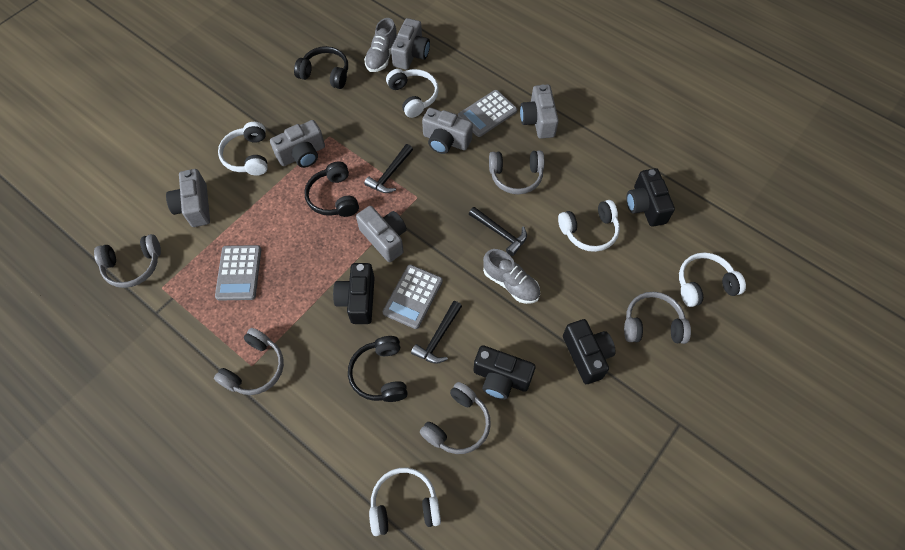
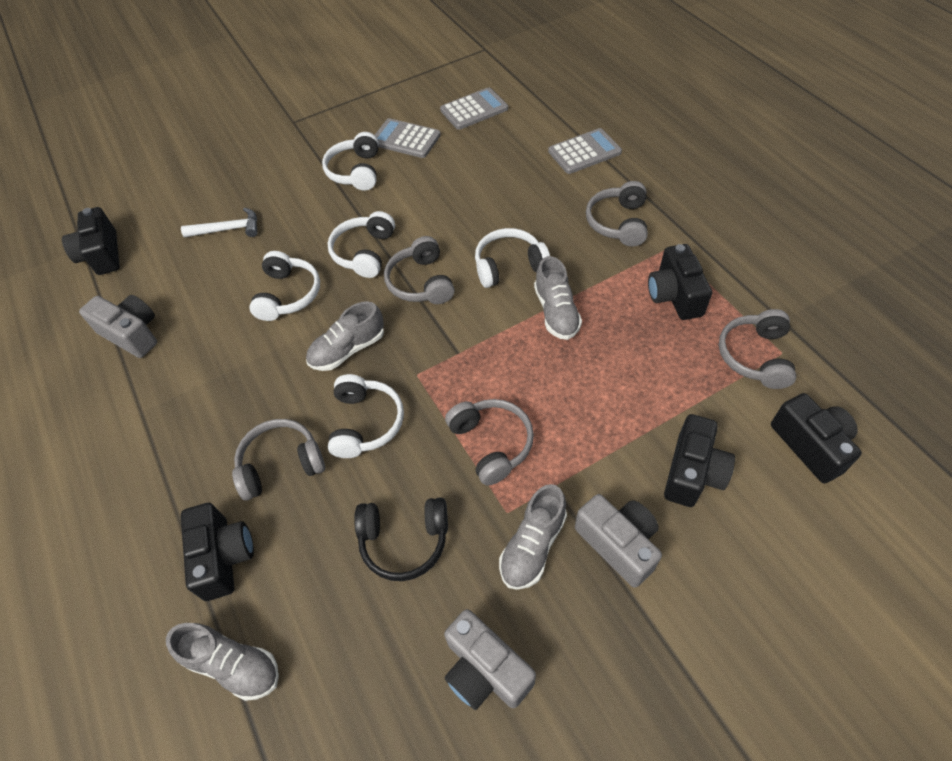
black camera: [333,263,375,324] [474,345,535,399] [563,319,616,384] [626,168,675,227] = 4 -> [62,207,120,275] [181,503,254,601] [648,244,712,320] [664,414,735,507] [771,393,862,483] = 5
black hammer: [364,144,413,193] [411,301,462,364] [469,207,527,256] = 3 -> none = 0
black headphones: [294,46,348,89] [304,161,359,217] [348,336,408,402] = 3 -> [354,497,448,581] = 1
grey camera: [166,169,210,227] [270,120,325,168] [356,206,407,262] [391,18,430,70] [422,108,473,154] [520,84,559,139] = 6 -> [79,295,157,358] [444,609,536,710] [575,494,662,588] = 3
grey shoe: [364,18,397,72] [483,249,540,304] = 2 -> [166,623,279,701] [306,301,384,371] [499,484,567,590] [534,256,582,340] = 4
white hammer: none = 0 -> [181,207,257,238] = 1

